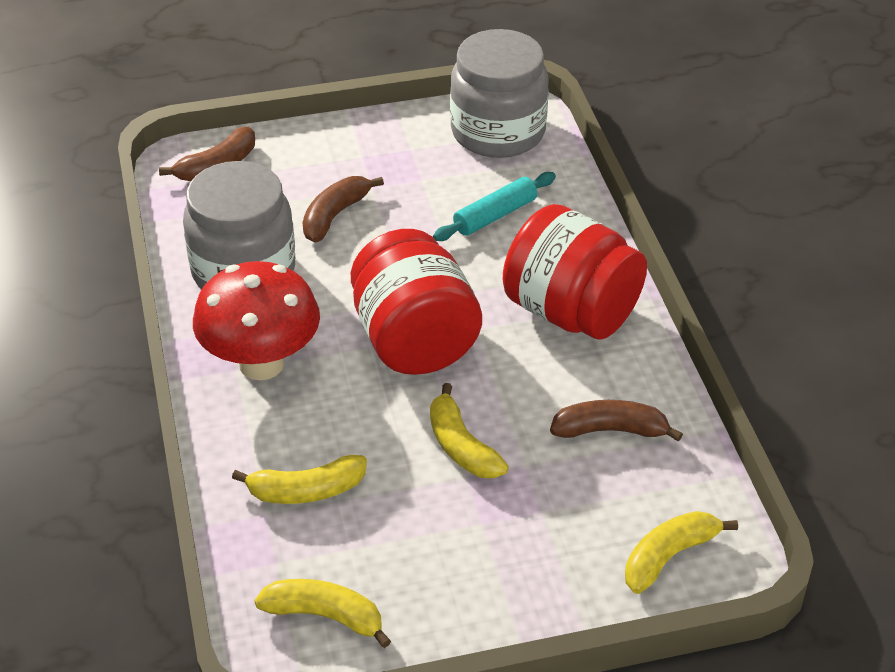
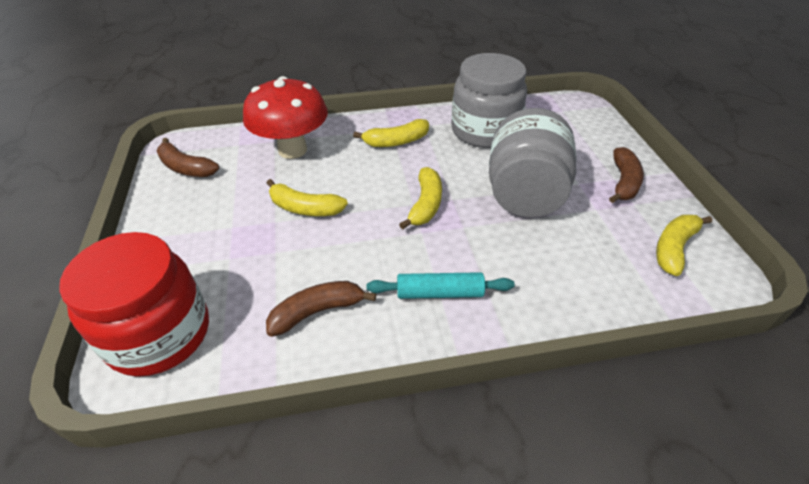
red jar: [351,229,482,375] [503,204,647,340] = 2 -> [59,232,209,377] = 1

